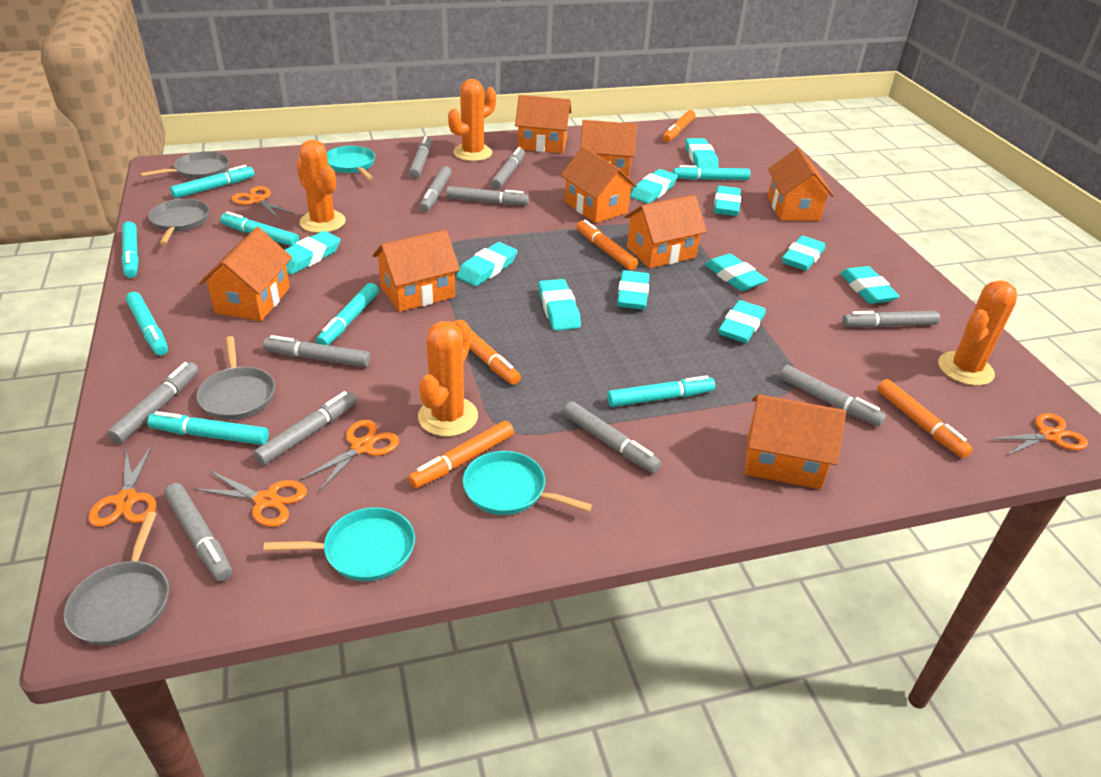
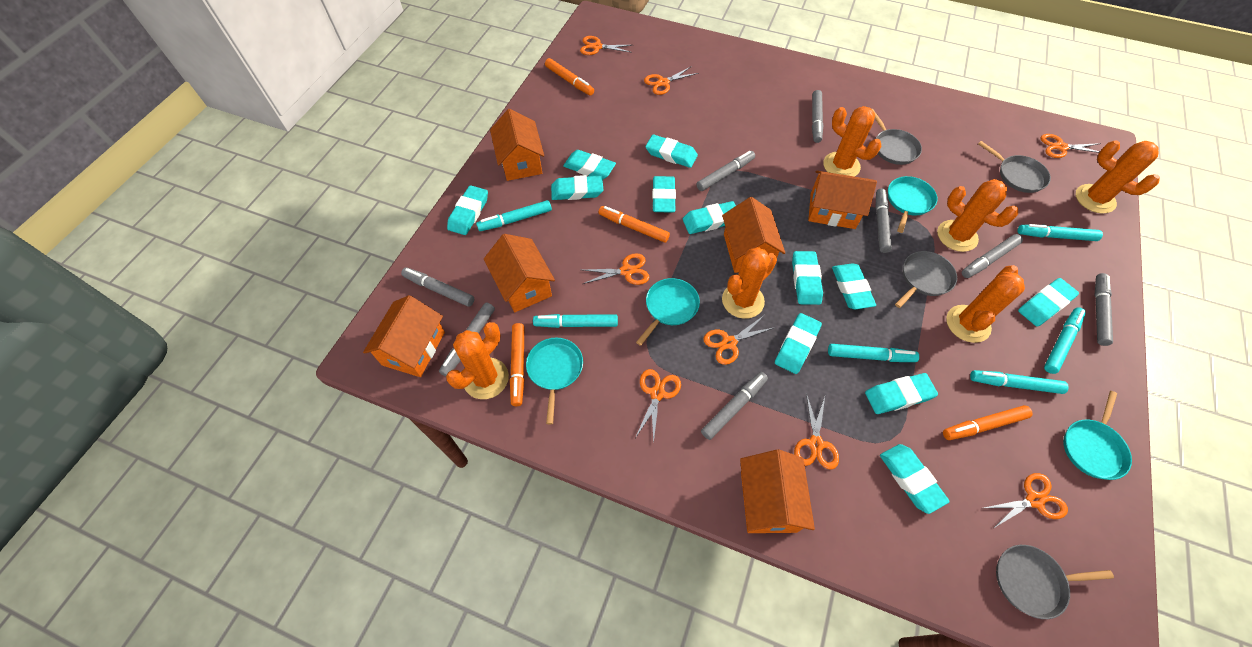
grey marker: [107,362,199,444] [164,483,232,581] [253,391,357,465] [263,335,370,367] [409,136,432,179] [419,166,451,212] [446,186,529,205] [491,147,525,189] [563,401,661,473] [779,365,886,426] [842,311,940,328] = 11 -> [401,267,474,307] [439,303,495,376] [696,151,755,191] [701,372,768,440] [812,90,824,143] [875,188,892,253] [962,234,1023,278] [1095,273,1113,346] = 8
orange cactus: [296,140,346,233] [418,320,478,437] [448,79,496,161] [938,280,1017,386] = 4 -> [446,322,509,399] [722,247,777,319] [823,106,881,177] [937,179,1018,252] [946,265,1025,343] [1076,140,1160,214] = 6
orange house: [199,227,292,321] [373,230,460,312] [515,95,571,153] [561,147,637,223] [580,120,637,177] [624,195,707,268] [745,394,846,489] [768,148,834,221] = 8 -> [363,295,445,377] [484,234,555,312] [490,109,544,181] [722,197,785,273] [740,449,815,533] [808,171,877,229] = 6
orange marker: [408,421,514,489] [453,320,521,385] [577,220,638,270] [663,110,695,142] [877,379,973,458] = 5 -> [510,323,524,406] [545,58,594,95] [598,206,670,243] [943,405,1032,440] = 4
orange scissors: [88,444,156,527] [193,470,307,527] [231,186,294,219] [299,420,399,493] [990,413,1088,456] = 5 -> [580,36,632,55] [583,253,649,285] [635,369,681,444] [644,67,699,95] [703,316,775,365] [794,393,839,470] [984,473,1068,528] [1040,134,1101,158] = 8
turquoise eraser: [285,231,340,275] [456,242,517,286] [539,279,581,331] [617,270,649,310] [630,169,678,204] [686,138,719,168] [705,253,768,291] [714,186,741,216] [719,300,766,343] [782,236,825,271] [840,266,900,304] = 11 -> [447,185,488,235] [551,175,603,200] [563,150,616,179] [645,134,698,168] [652,176,676,213] [683,201,736,234] [775,313,822,374] [792,251,823,305] [832,263,876,309] [865,373,938,414] [880,444,950,514] [1018,278,1079,327] = 12
turquoise marker: [121,221,139,278] [126,292,168,356] [147,411,269,445] [170,165,254,198] [220,211,299,246] [316,283,379,345] [607,375,715,407] [673,165,750,180] = 8 -> [476,200,552,231] [533,314,618,328] [828,344,919,362] [970,370,1069,394] [1017,224,1103,241] [1044,307,1086,374] = 6
turquoise pan: [264,507,415,581] [327,146,375,180] [463,451,592,515] = 3 -> [526,338,583,424] [636,278,700,346] [888,176,938,233] [1063,391,1132,480] = 4

